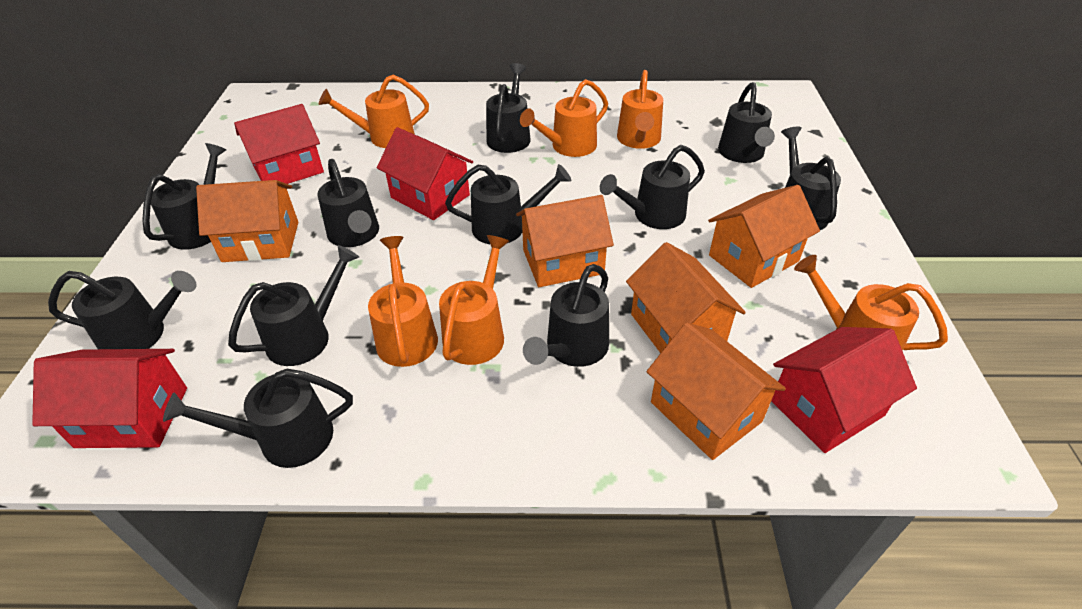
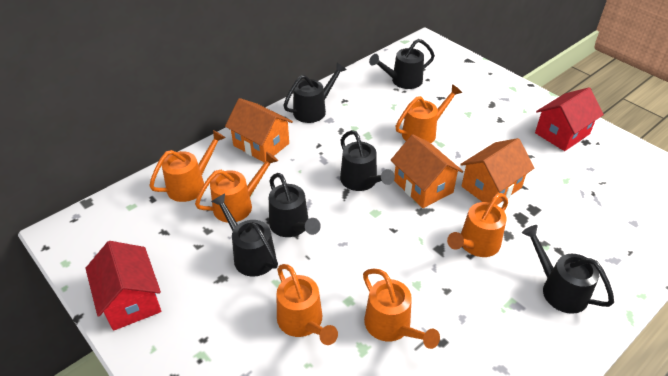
black watering can: [48,271,197,349] [142,143,226,250] [163,369,353,468] [228,245,359,366] [317,159,379,247] [445,164,571,244] [486,63,531,153] [523,264,609,367] [600,145,705,229] [718,82,775,163] [781,127,841,230] = 11 -> [211,194,278,277] [269,173,321,237] [283,63,347,123] [340,130,395,191] [369,39,435,89] [522,225,614,314] = 6
orange house: [196,180,298,262] [516,195,614,287] [626,242,746,353] [646,322,786,460] [708,185,820,288] = 5 -> [225,98,293,163] [391,134,463,208] [460,138,534,205] = 3
red house: [32,349,187,448] [234,104,324,184] [377,127,473,220] [771,327,917,453] = 4 -> [85,241,161,331] [535,87,604,151] = 2

